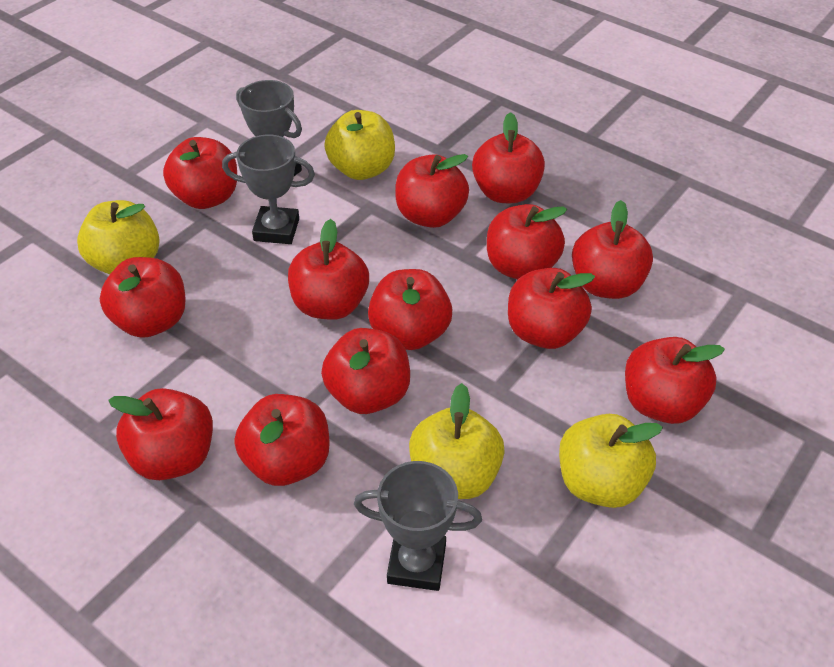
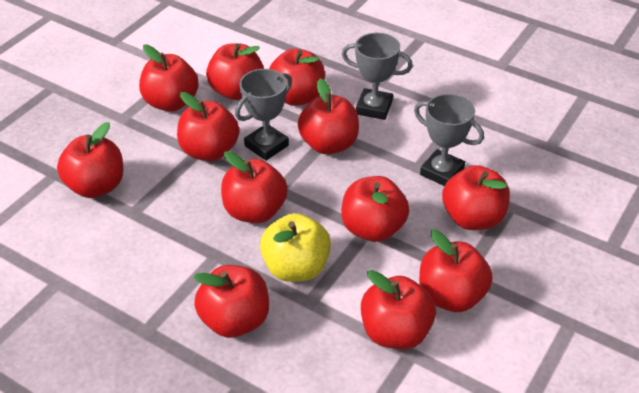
red apple: [100,257,186,338] [108,388,213,480] [163,137,237,209] [234,394,329,486] [288,219,369,320] [321,328,410,414] [368,269,452,350] [395,154,469,228] [472,112,545,203] [487,204,567,279] [508,268,595,349] [572,200,653,299] [625,337,725,424] = 13 -> [57,122,123,198] [139,45,199,112] [177,92,239,161] [193,265,269,338] [206,43,264,100] [221,151,288,223] [269,48,325,106] [298,78,359,154] [341,176,409,242] [361,270,436,349] [419,230,493,312] [442,165,510,230] = 12
yellow apple: [77,200,160,274] [324,110,395,180] [409,383,505,499] [559,414,663,508] = 4 -> [260,213,331,282] = 1

